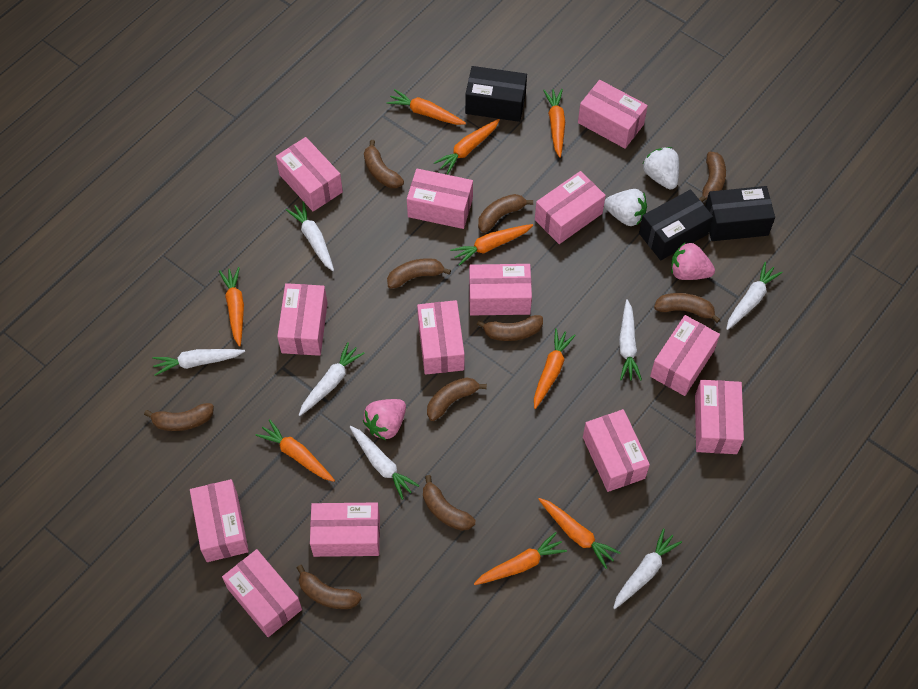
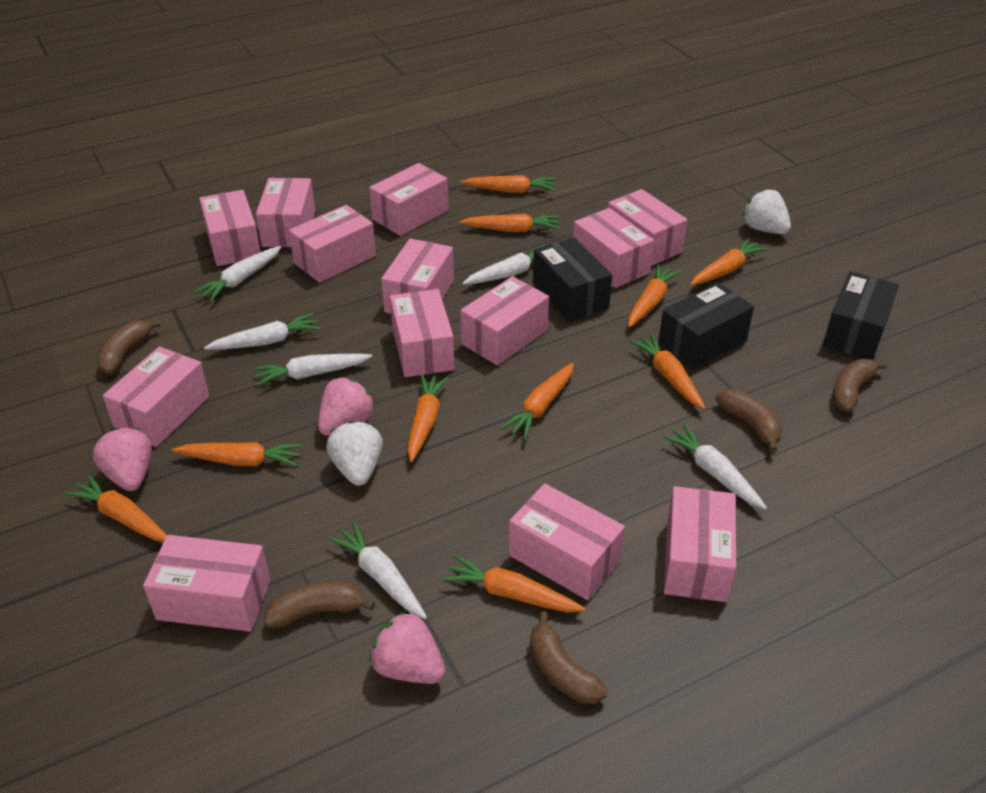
brown banana: [144,403,214,431] [297,565,362,609] [364,140,404,188] [387,258,451,289] [423,475,475,531] [427,377,487,421] [477,315,543,341] [478,194,533,233] [654,293,720,323] [699,152,726,202] = 10 -> [97,319,160,374] [264,581,375,628] [530,611,608,704] [715,389,782,452] [832,359,886,412] = 5
orange carrot: [219,267,244,347] [255,419,335,482] [386,89,466,125] [434,119,500,174] [450,224,533,266] [474,532,567,585] [534,328,576,409] [538,498,621,569] [543,89,565,158] = 9 -> [64,474,167,542] [172,442,302,467] [407,374,448,462] [442,555,586,612] [460,214,560,232] [461,175,556,193] [500,363,574,440] [628,264,681,327] [629,333,705,409] [690,238,767,286] = 10
pink strawberry: [363,399,406,440] [671,242,715,280] = 2 -> [93,428,152,491] [318,378,375,436] [370,611,445,684] = 3
white carrot: [152,349,245,376] [286,201,334,271] [299,342,365,416] [350,426,419,500] [613,528,682,609] [619,299,642,381] [726,262,783,330] = 7 -> [194,246,281,302] [204,313,320,350] [253,354,372,386] [328,522,427,619] [462,245,545,285] [663,424,767,510] = 6

